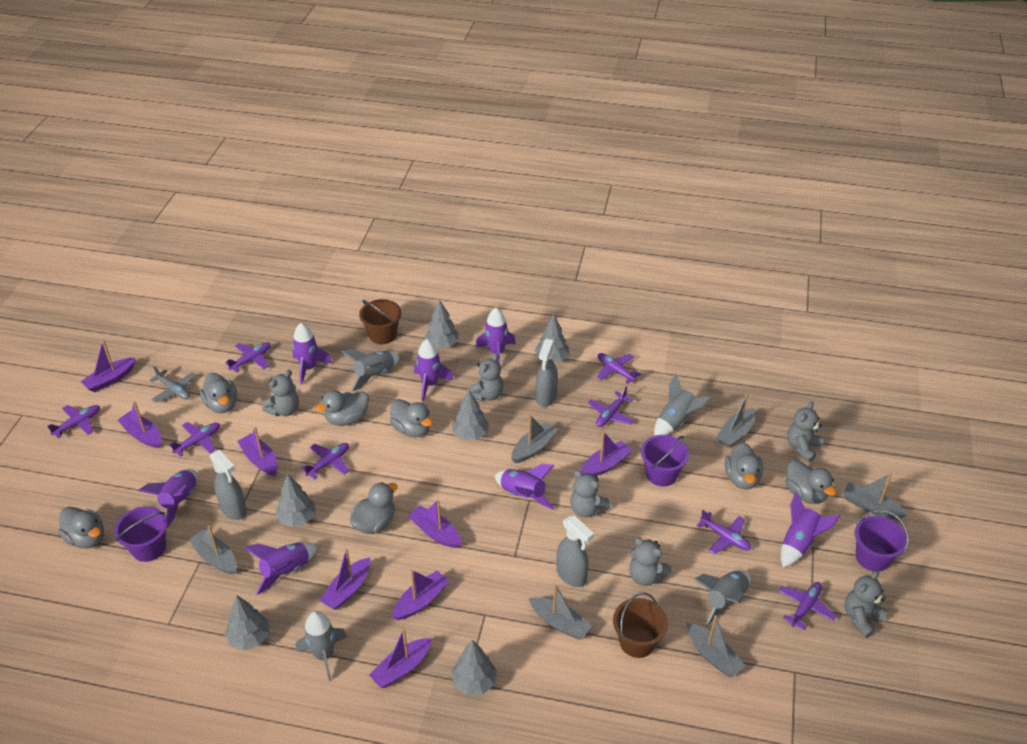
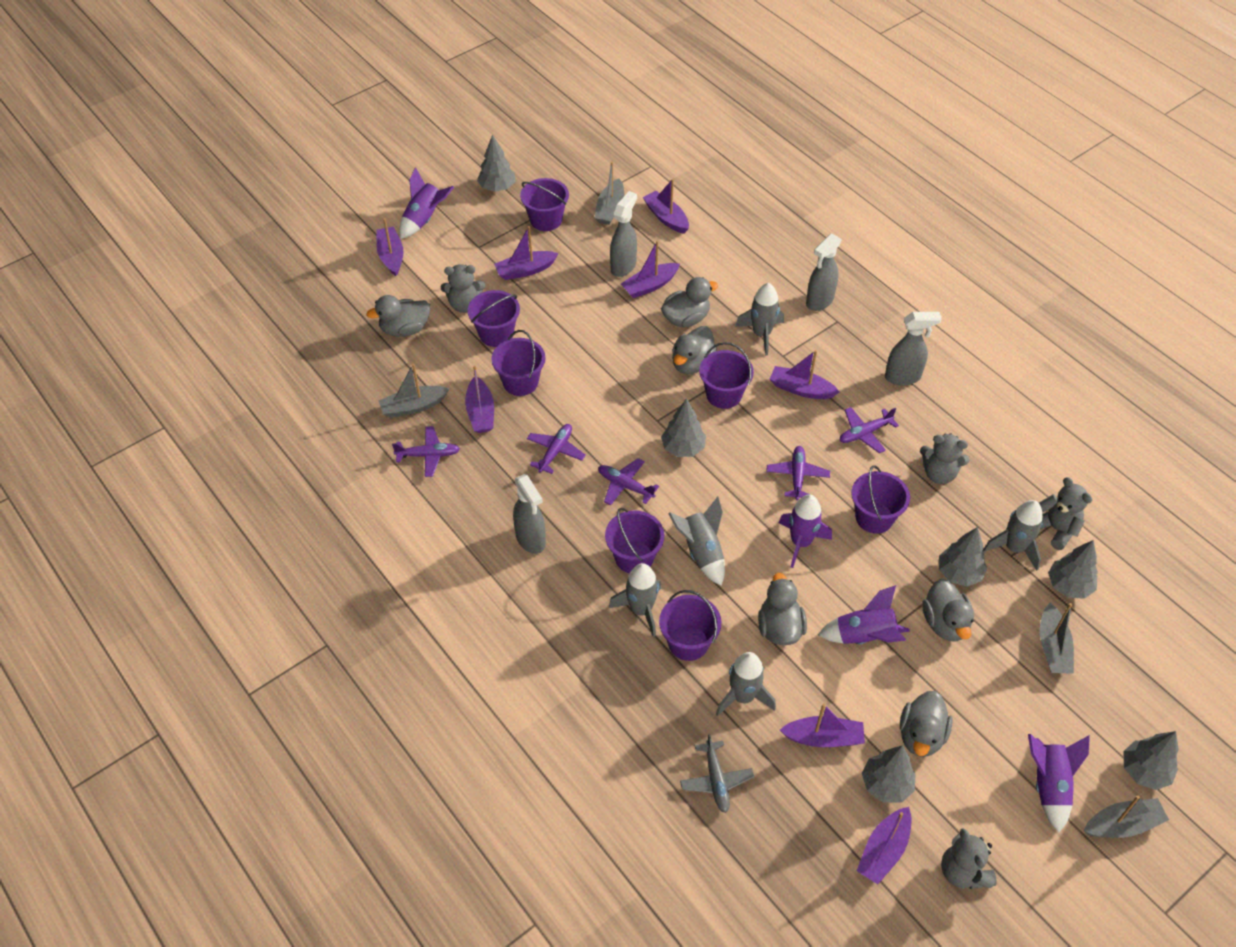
brown bucket: [359,299,402,344] [613,593,668,658] = 2 -> none = 0
grey boat: [189,525,237,575] [511,415,558,463] [529,584,592,639] [687,615,746,677] [716,393,756,448] [843,473,907,520] = 6 -> [378,364,449,418] [595,162,624,225] [1040,603,1074,674] [1083,796,1169,838] = 4
grey duck: [58,507,104,548] [200,373,237,413] [315,390,369,426] [350,482,398,534] [390,399,433,438] [725,442,763,489] [786,460,836,504] = 7 -> [366,295,430,337] [661,277,718,327] [672,326,717,374] [758,573,807,645] [900,691,953,757] [922,579,974,642] = 6
grey rocket: [296,611,347,681] [341,349,400,392] [654,374,712,436] [694,570,750,626] = 4 -> [609,563,661,637] [668,497,725,586] [716,652,776,717] [735,283,784,356] [983,500,1043,571] = 5
grey spray bottle: [210,450,247,520] [536,339,558,407] [556,516,594,587] = 3 -> [513,474,546,554] [610,191,637,277] [806,234,842,311] [885,312,942,385] = 4
grey teddy bear: [262,370,299,416] [467,354,504,401] [570,470,611,518] [629,538,671,586] [787,401,824,462] [844,570,888,638] = 6 -> [441,264,485,313] [920,433,970,484] [941,828,997,889] [1039,477,1092,550] = 4
purple bucket: [114,506,167,562] [641,435,689,486] [855,510,909,571] = 3 -> [467,290,520,347] [492,330,546,396] [520,178,569,231] [605,508,664,573] [659,590,722,661] [699,342,754,409] [851,465,910,534] = 7
purple plane: [48,405,100,438] [169,422,220,457] [225,342,271,373] [301,443,349,479] [588,387,634,427] [597,353,641,384] [696,510,751,554] [779,582,836,630] = 8 -> [392,426,460,477] [527,424,586,474] [598,458,659,505] [766,446,830,500] [839,407,899,453] = 5
purple rocket: [138,469,197,527] [244,542,317,595] [292,323,332,385] [414,339,454,401] [475,308,516,364] [494,464,554,509] [781,492,840,567] = 7 -> [399,167,454,239] [779,494,832,568] [818,585,910,644] [1028,734,1090,832] = 4

